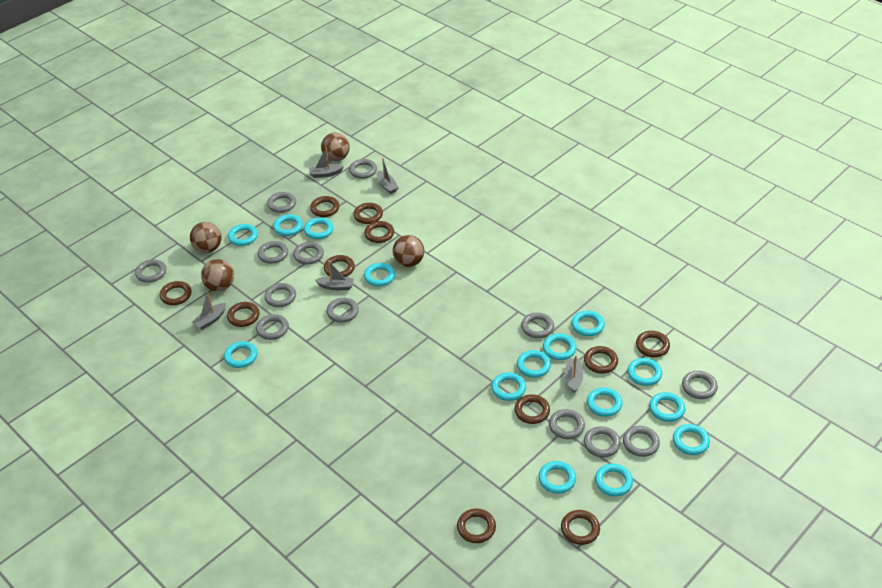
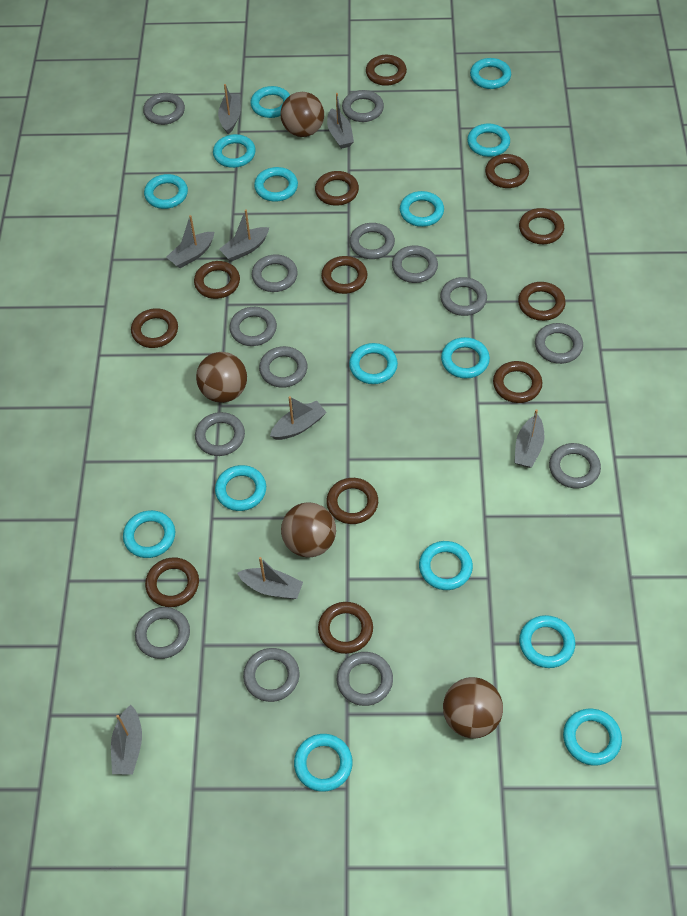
brown ring: [160,281,191,305] [227,302,259,327] [310,196,339,217] [324,255,355,277] [354,203,383,224] [364,221,394,243] [457,508,496,543] [515,394,550,424] [561,510,600,545] [584,346,618,373] [636,331,670,357] = 11 -> [131,308,178,348] [145,557,199,607] [194,261,240,299] [315,171,359,206] [318,602,373,654] [321,256,368,294] [327,478,378,524] [366,55,407,86] [485,154,529,188] [493,361,542,403] [518,282,566,321] [519,208,564,244] = 12
grey boat: [192,291,226,330] [309,148,344,178] [315,260,354,290] [377,158,399,194] [565,355,583,393] = 5 -> [111,705,142,775] [166,215,214,268] [218,84,241,134] [219,209,269,261] [237,557,303,599] [270,396,327,440] [327,93,354,149] [514,409,544,468] = 8
grey ring: [135,259,166,283] [256,314,289,340] [258,241,288,264] [264,283,296,307] [267,192,296,213] [293,242,324,264] [326,298,359,323] [349,159,377,179] [521,312,554,338] [549,409,585,439] [584,426,621,457] [623,426,660,457] [682,371,718,399] = 13 -> [135,607,190,659] [143,93,185,125] [195,412,245,456] [229,307,277,346] [243,648,300,702] [252,254,298,292] [259,346,307,388] [337,652,393,706] [342,90,384,122] [349,223,395,259] [392,245,438,283] [440,277,487,316] [535,323,583,364] [549,443,601,489] = 14

